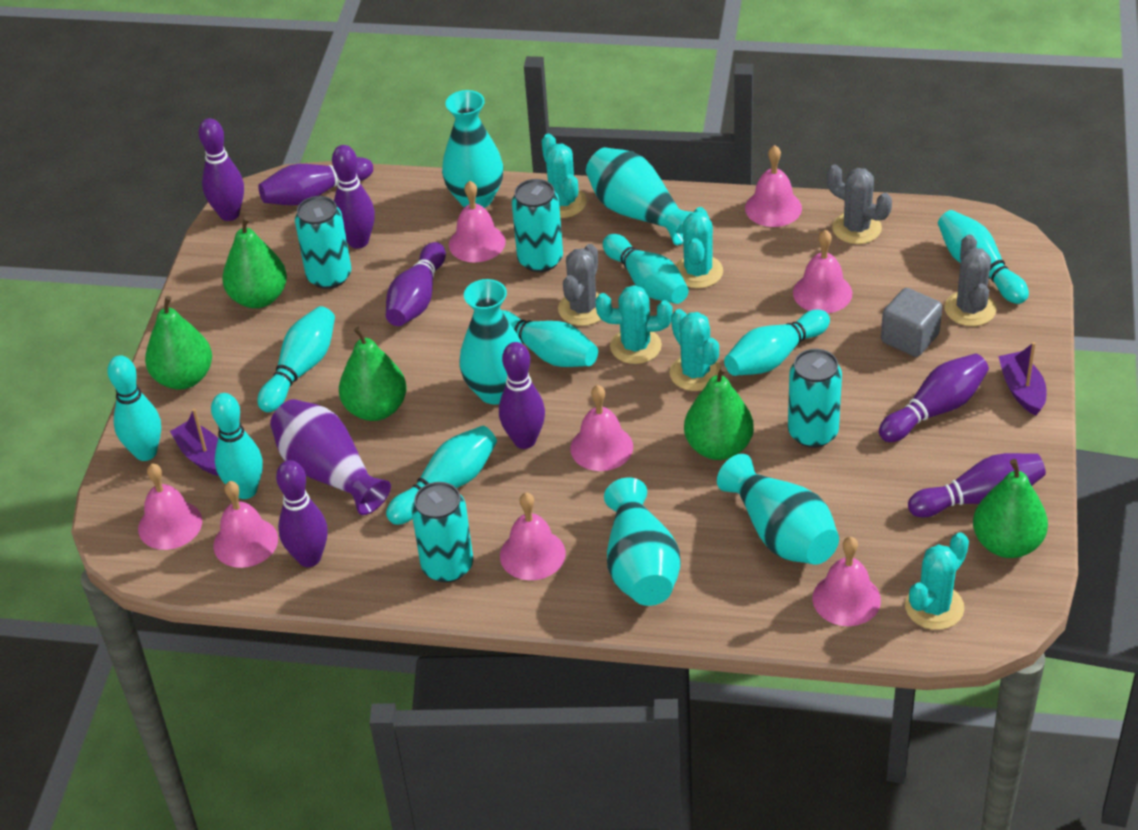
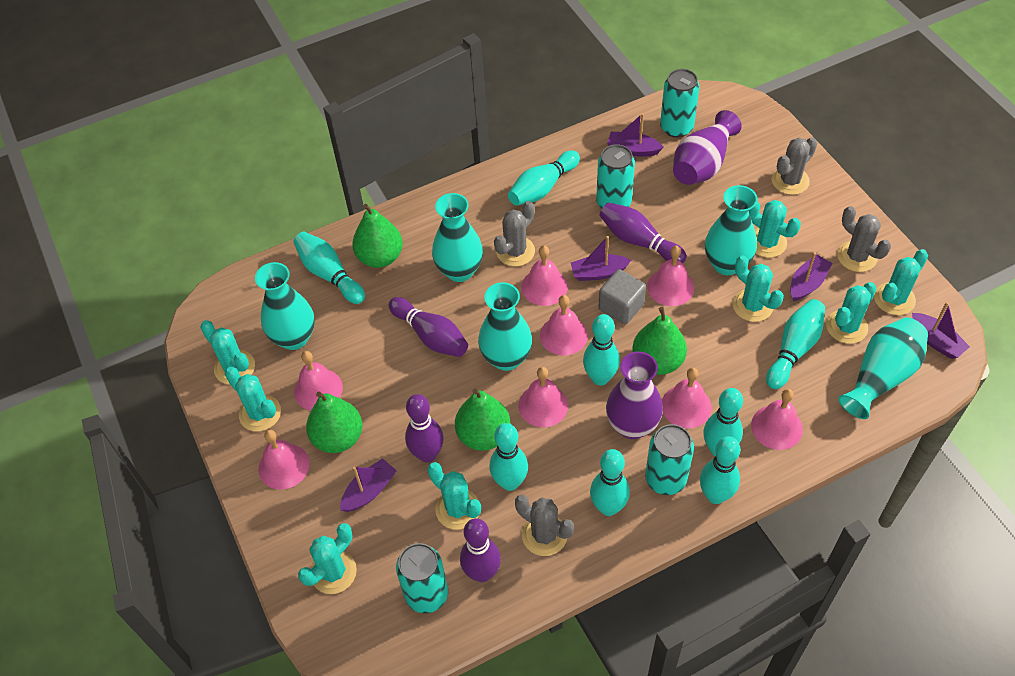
green pear: [145,296,212,390] [222,217,287,308] [339,327,407,421] [684,366,754,460] [973,459,1048,558] = 5 -> [306,392,362,453] [352,204,403,268] [455,389,511,451] [632,307,687,375] = 4
grey cactus: [558,244,601,326] [827,164,892,244] [944,235,997,326] = 3 -> [494,201,535,266] [515,495,574,556] [772,137,817,195] [837,206,891,272] = 4
purple boat: [170,408,219,476] [998,342,1046,415] = 2 -> [340,458,397,512] [571,236,631,281] [607,113,663,157] [790,252,833,301] [912,302,970,359] = 5
purple bowling pin: [199,118,244,221] [258,157,373,205] [276,460,328,567] [332,145,375,249] [386,242,446,326] [499,342,545,449] [879,354,989,442] [908,453,1046,517] = 8 -> [389,297,468,357] [405,394,444,463] [460,518,501,582] [599,202,687,263] = 4
purple vase: [270,399,391,515] = 1 -> [606,352,663,439] [673,110,742,185] = 2
turquoise cactus: [541,134,587,218] [596,285,672,364] [669,309,721,391] [675,207,723,288] [905,532,969,630] = 5 -> [200,320,255,385] [225,367,281,431] [298,523,357,594] [427,462,481,530] [733,256,784,322] [749,200,801,258] [826,282,877,344] [874,249,928,315] = 8

